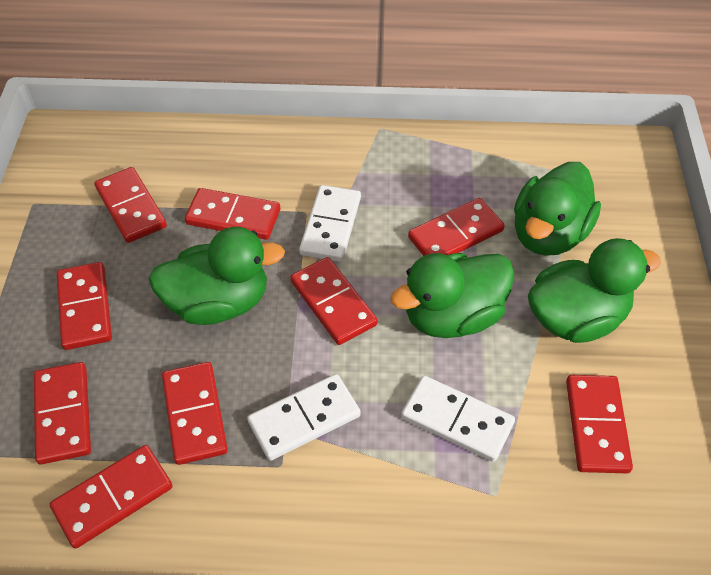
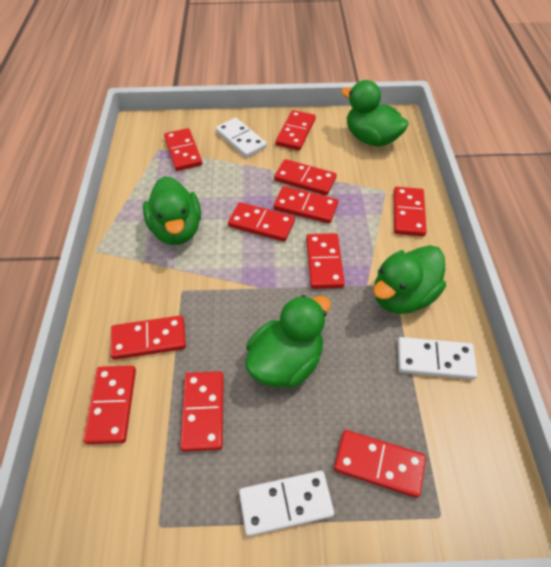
red domino: [34,362,91,465] [50,445,172,549] [57,262,112,350] [94,167,167,243] [162,362,228,465] [185,188,280,240] [290,257,377,345] [408,198,505,256] [566,375,633,473] = 9 -> [83,366,136,444] [110,315,186,360] [164,128,202,171] [180,371,224,452] [228,202,295,242] [273,186,338,224] [274,159,337,195] [275,110,316,150] [306,233,345,289] [334,430,426,498] [394,187,427,236] = 11

